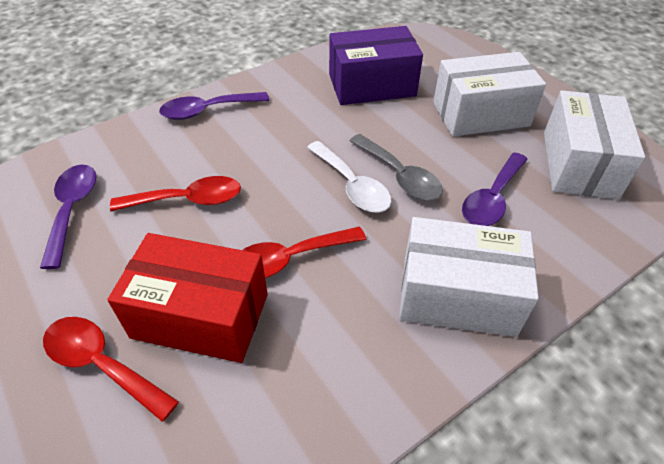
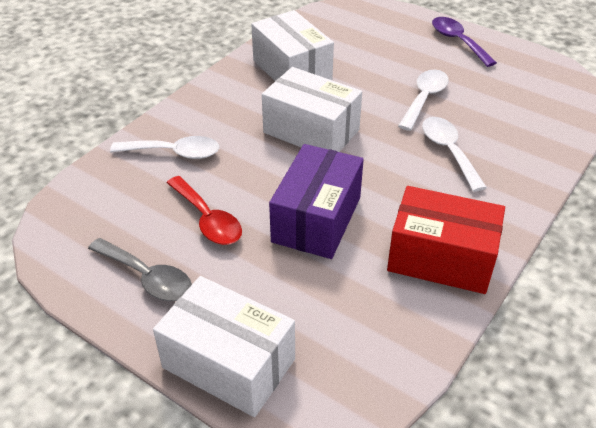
purple spoon: [40,165,97,269] [159,92,269,120] [462,152,528,226] = 3 -> [432,17,497,67] = 1
red spoon: [43,317,179,422] [110,176,241,211] [243,227,366,278] = 3 -> [167,176,242,245] = 1
white spoon: [307,141,392,212] = 1 -> [110,136,219,159] [398,70,449,131] [422,117,487,192] = 3

